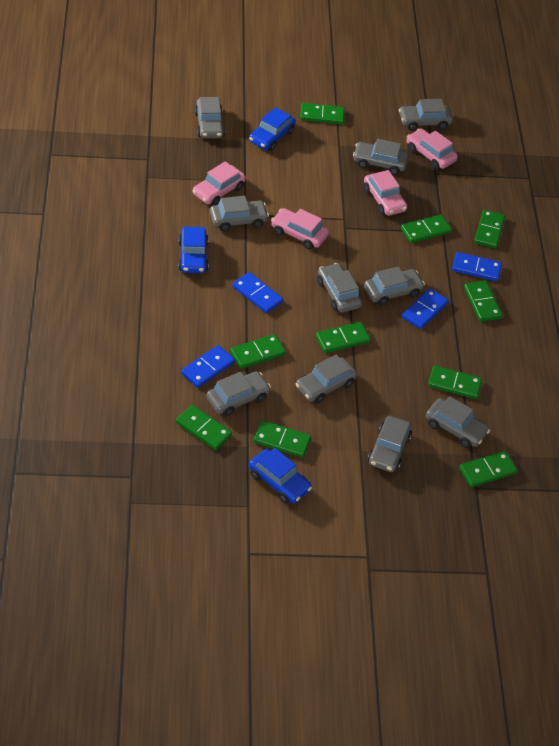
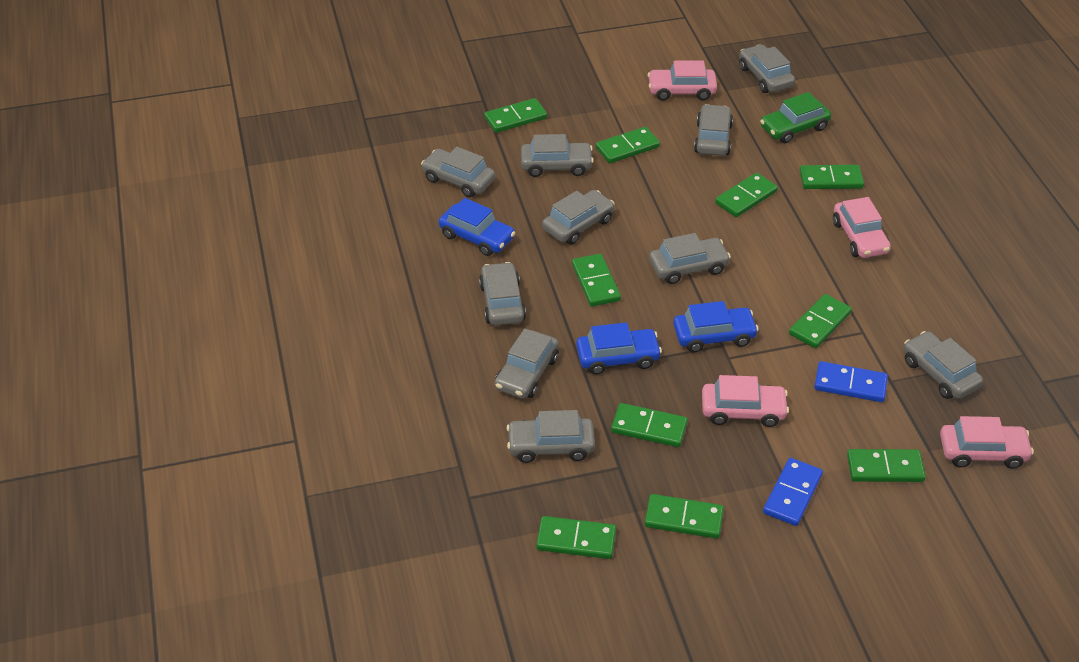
blue domino: [181,345,235,388] [232,272,283,313] [402,288,449,329] [452,252,502,281] = 4 -> [763,458,823,526] [814,361,888,402] = 2
green car: none = 0 -> [760,92,831,143] = 1

